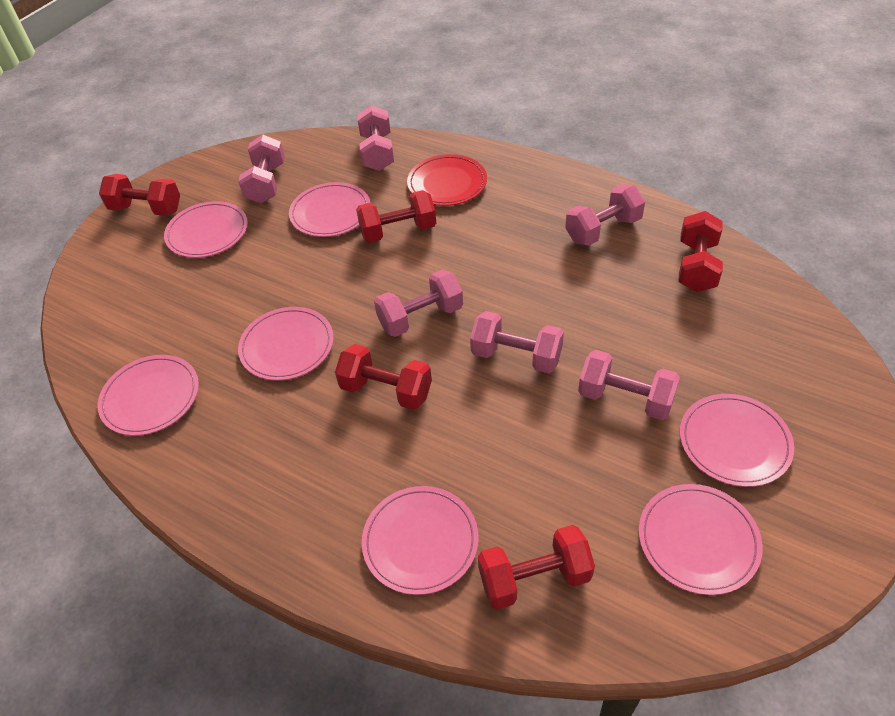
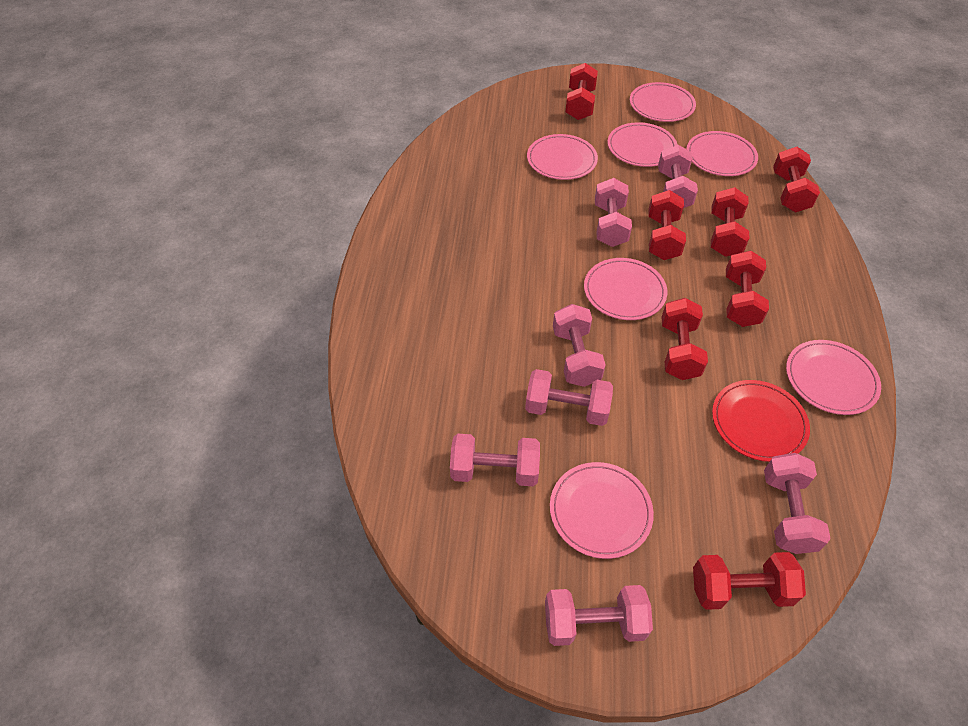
pink dumbbell: [238,135,285,203] [357,105,394,171] [374,270,463,337] [470,311,564,373] [565,184,645,246] [578,350,680,420] = 6 -> [450,434,540,486] [525,369,613,426] [545,585,653,646] [553,304,606,387] [595,178,632,247] [658,145,698,208] [764,453,831,554] = 7
red dumbbell: [99,174,180,216] [335,344,432,410] [356,190,436,243] [478,525,595,610] [678,211,723,292] = 5 -> [565,63,598,120] [648,190,686,260] [661,298,708,380] [693,552,806,610] [711,187,749,257] [726,251,769,327] [773,147,820,212] = 7

